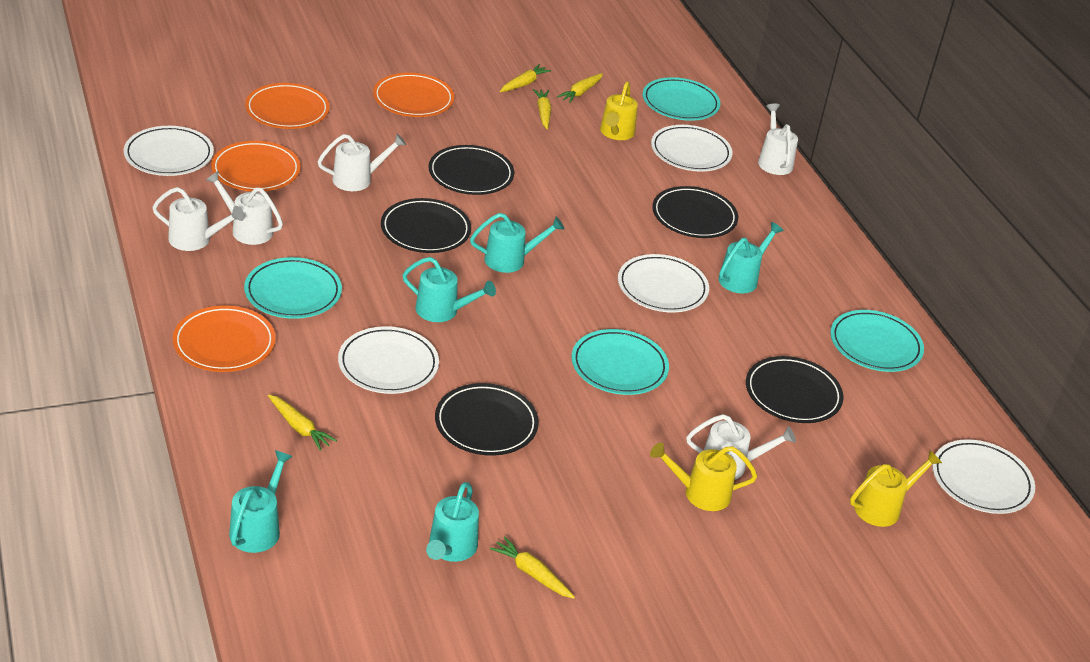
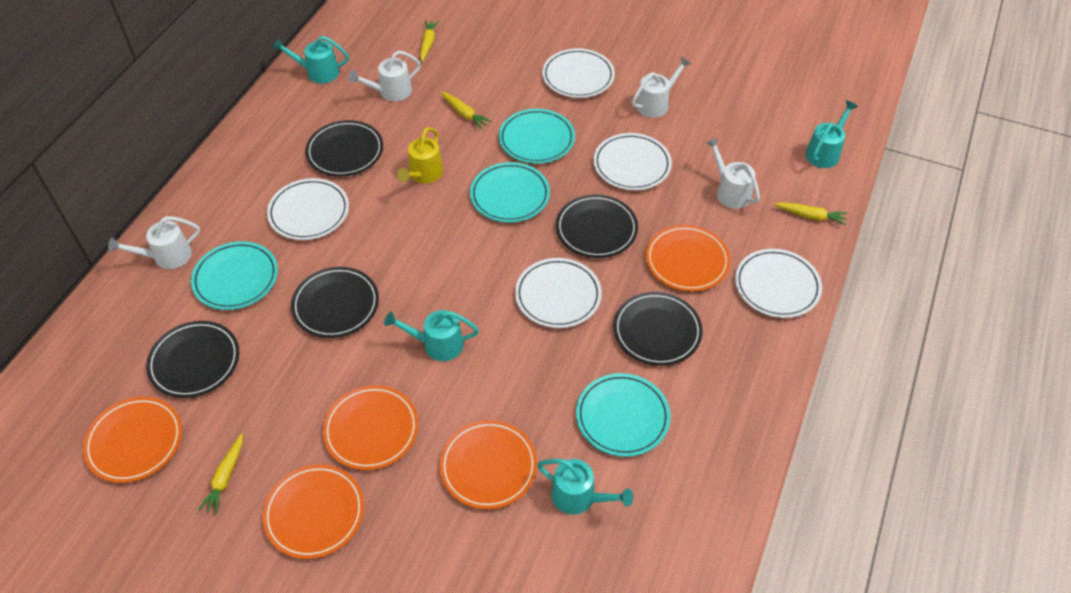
orange plate: [173,305,276,372] [211,141,301,191] [245,83,330,129] [373,73,454,117] = 4 -> [83,397,182,483] [262,464,364,559] [323,385,418,470] [439,420,537,509] [646,225,730,292] = 5
turquoise watering can: [229,450,293,553] [402,257,496,322] [426,482,479,562] [470,213,564,273] [718,222,784,294] = 5 -> [273,36,349,83] [384,310,479,361] [537,459,633,514] [805,100,858,168] = 4
white watering can: [152,187,245,251] [206,171,283,245] [317,134,406,191] [686,414,796,480] [758,104,798,175] = 5 -> [108,216,200,269] [349,51,421,101] [632,56,691,118] [706,138,760,209] = 4
yellow carrot: [268,394,337,451] [490,536,575,599] [500,64,551,92] [533,89,551,129] [557,73,603,103] = 5 -> [198,434,243,514] [420,20,439,62] [440,92,491,129] [773,202,847,225] = 4
yellow watering can: [600,81,638,140] [650,442,757,511] [850,450,942,527] = 3 -> [397,127,443,183] = 1

